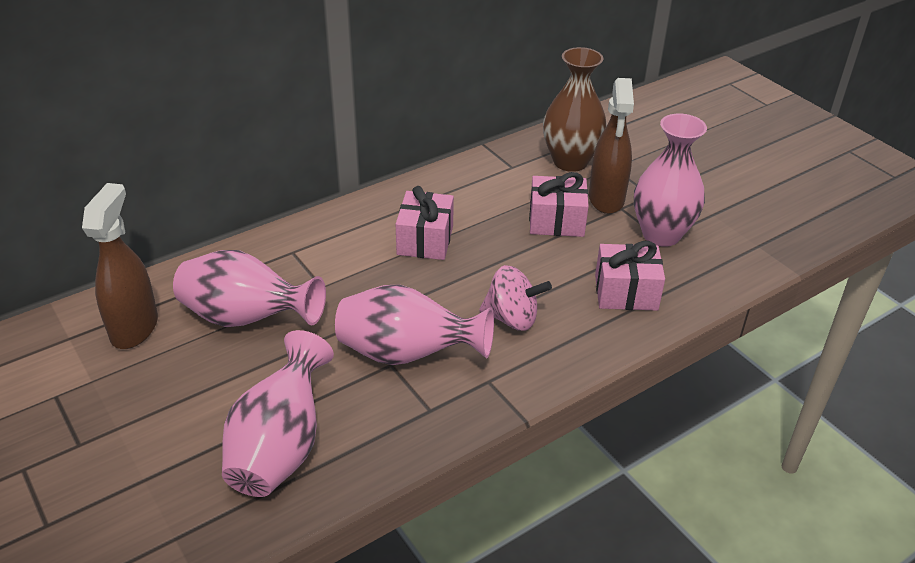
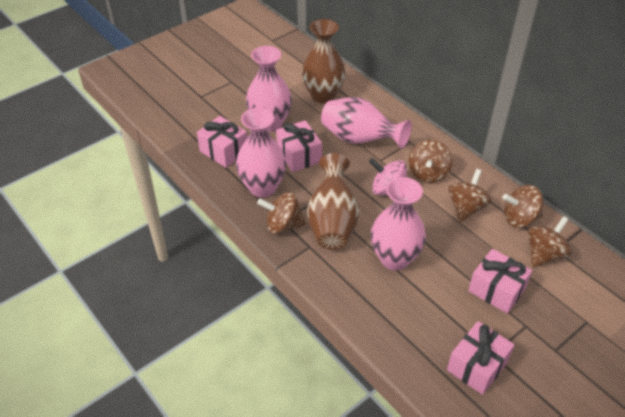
brown spinning top: none = 0 -> [257,192,306,234] [409,140,452,183] [448,169,492,222] [503,185,543,228] [528,216,572,267] = 5
brown spray bottle: [82,183,158,349] [589,78,634,214] = 2 -> none = 0
brown vase: [543,47,607,172] = 1 -> [302,19,346,103] [307,153,359,250] = 2
pink gift: [396,186,454,260] [529,172,589,237] [595,241,665,311] = 3 -> [197,116,247,168] [276,120,322,172] [447,321,514,395] [468,249,532,314] = 4

